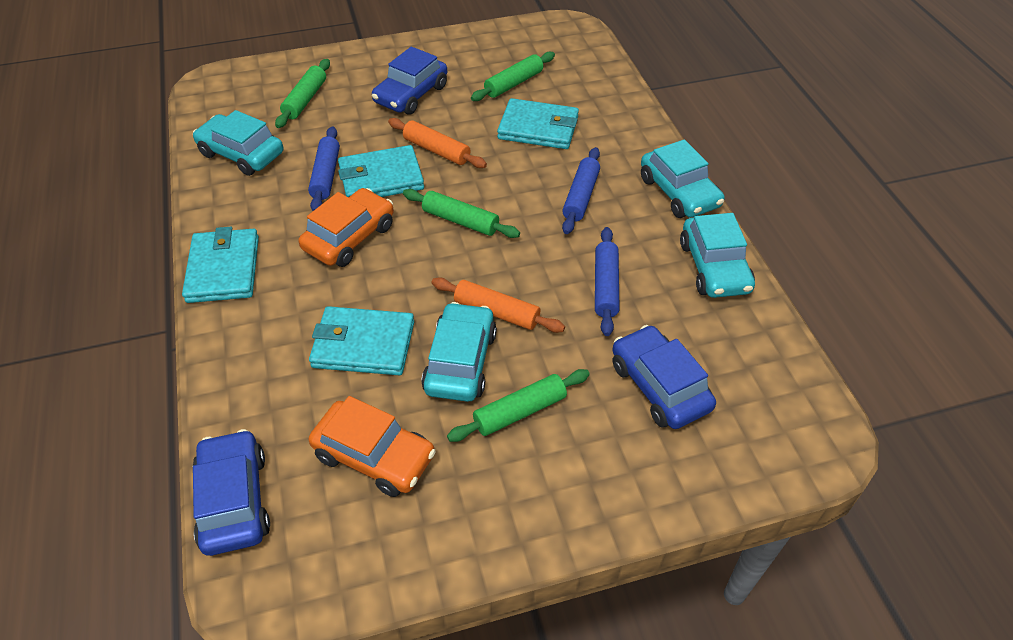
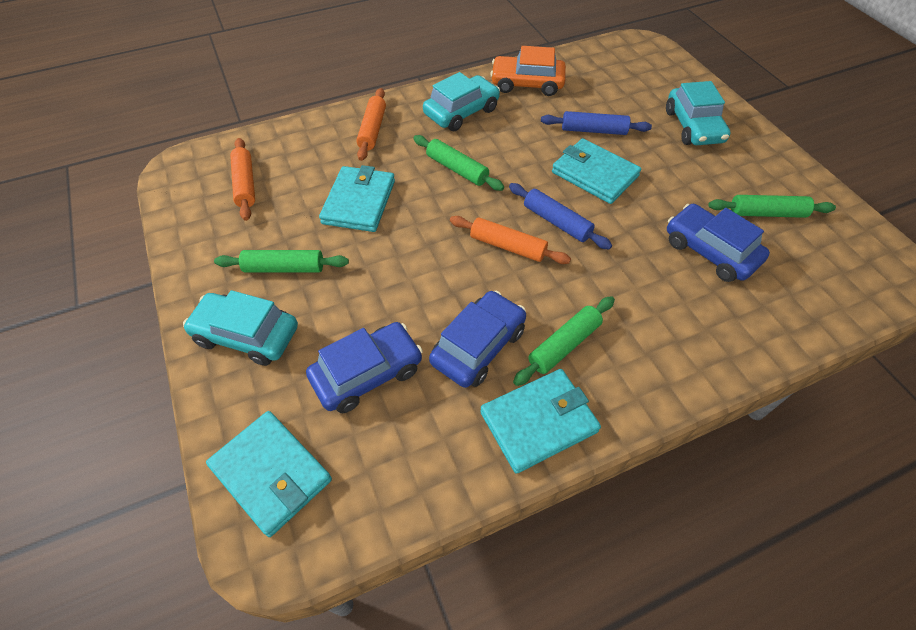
blue rolling pin: [308,126,340,211] [562,147,600,234] [595,227,620,336] = 3 -> [509,183,612,250] [541,111,652,135] = 2
orange car: [299,188,394,267] [309,396,436,497] = 2 -> [490,46,566,96] = 1
orange rolling pin: [388,118,487,168] [431,277,565,333] = 2 -> [230,138,255,221] [356,88,386,161] [450,216,571,264] = 3
turquoise car: [193,110,283,176] [421,302,497,402] [641,139,725,218] [680,213,755,298] = 4 -> [183,290,298,366] [423,72,500,131] [666,81,731,145] = 3

